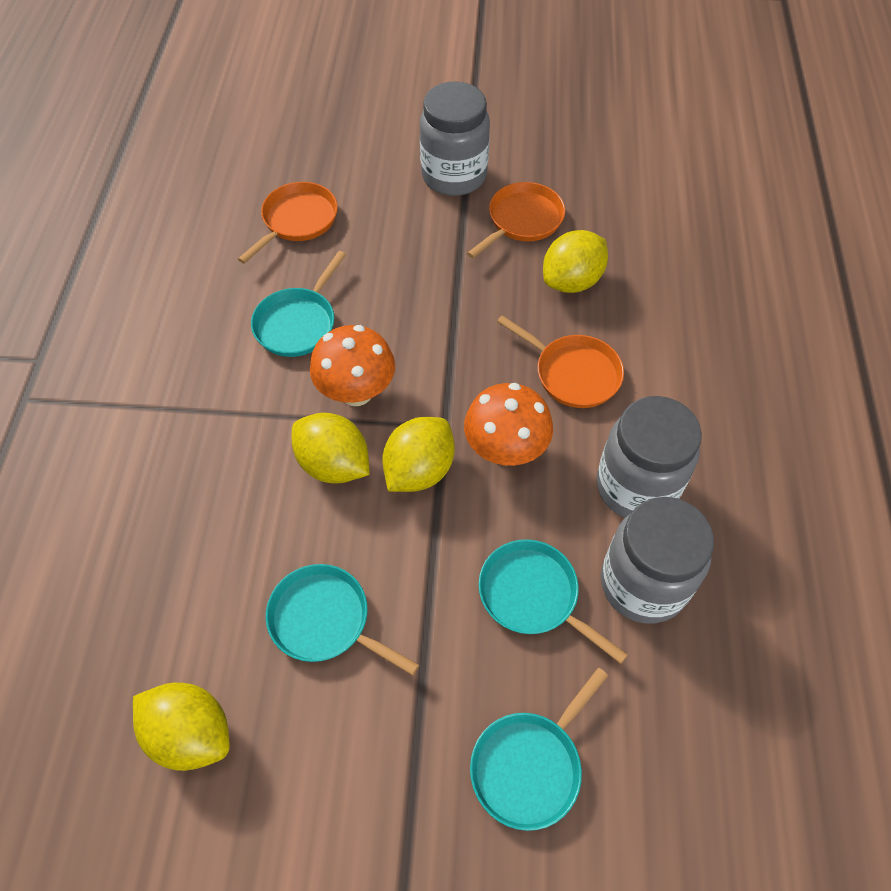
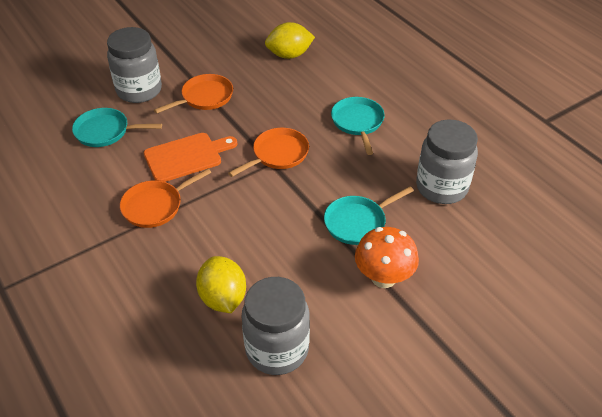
orange cutting board: none = 0 -> [144,133,237,182] = 1
orange mushroom: [310,325,395,406] [464,383,553,466] = 2 -> [355,227,419,288] = 1
turquoise pan: [251,251,346,357] [266,564,419,676] [470,667,608,831] [478,539,628,664] = 4 -> [72,108,162,147] [324,186,414,245] [331,97,385,155] = 3
yellow lemon: [133,683,230,771] [292,413,370,484] [382,417,455,492] [543,230,608,293] = 4 -> [196,256,246,313] [265,22,315,59] = 2

